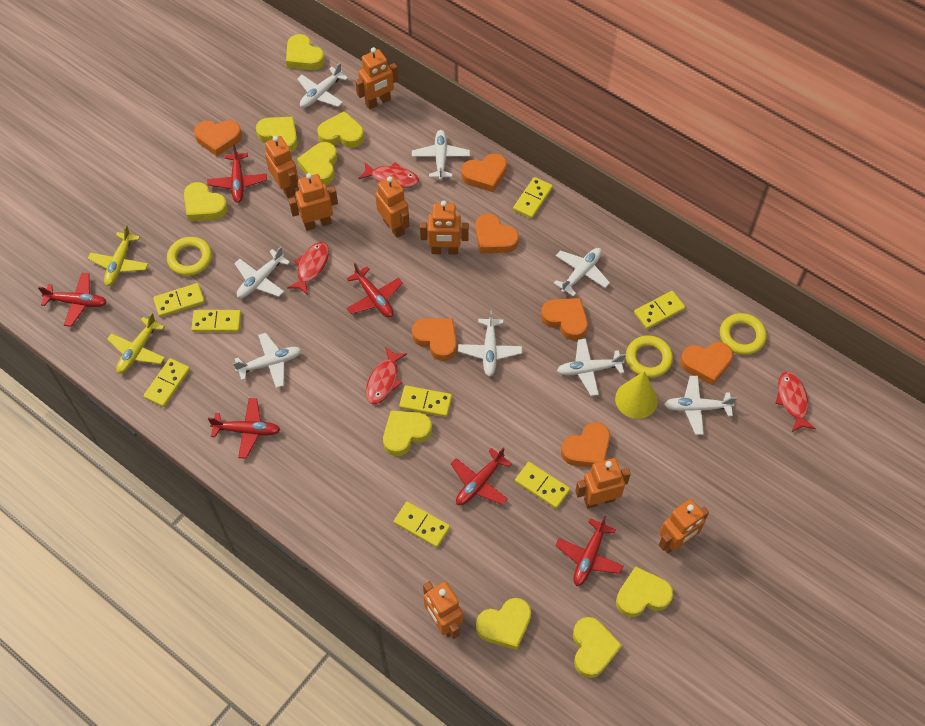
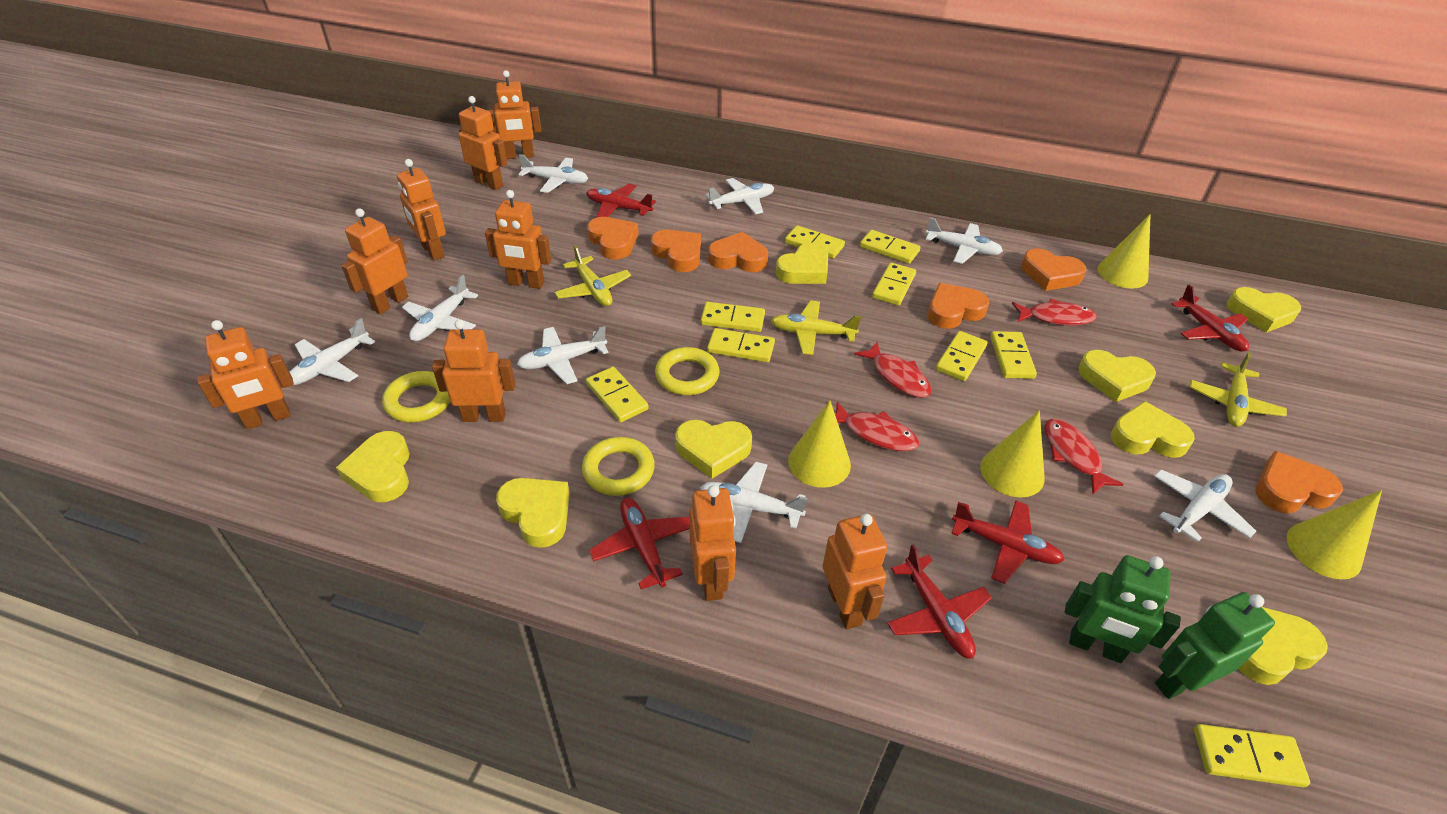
green robot: none = 0 -> [1065,555,1180,663] [1155,592,1275,699] = 2
orange heart: [194,120,242,156] [412,318,457,361] [461,153,507,192] [475,214,519,253] [541,298,588,340] [561,422,610,467] [680,342,733,385] = 7 -> [587,217,639,259] [651,230,701,272] [708,232,768,272] [928,283,989,329] [1021,248,1086,291] [1255,451,1343,513] = 6
orange robot: [265,136,298,198] [289,173,338,231] [355,47,398,109] [375,176,410,238] [420,200,469,255] [423,581,463,639] [575,458,631,509] [659,499,709,553] = 8 -> [197,320,294,429] [341,208,408,314] [397,159,446,261] [432,319,515,422] [459,96,508,190] [485,190,551,289] [487,70,542,159] [689,485,736,601] [823,514,887,629] = 9
red plane: [38,273,107,327] [208,144,267,203] [208,398,280,459] [346,263,403,318] [451,448,512,505] [555,516,623,586] = 6 -> [586,184,656,217] [589,498,690,589] [887,544,992,659] [951,501,1065,584] [1172,285,1249,352] = 5
yellow cone: [615,371,658,419] = 1 -> [788,401,851,488] [980,410,1045,497] [1097,214,1151,288] [1287,490,1382,579] = 4
yellow domino: [143,358,190,407] [153,283,205,317] [191,310,241,332] [394,502,450,548] [399,385,452,417] [513,177,553,219] [515,462,570,509] [634,291,685,329] = 8 -> [586,367,649,422] [701,302,765,332] [707,328,775,362] [785,225,845,259] [860,230,921,264] [872,263,916,305] [935,331,987,381] [990,331,1037,379] [1194,724,1310,787] = 9
yellow heart: [184,182,228,221] [256,117,298,152] [286,34,325,70] [297,142,337,185] [318,111,364,148] [383,410,432,456] [476,598,531,650] [573,617,622,678] [616,566,673,617] = 9 -> [336,431,410,502] [496,478,570,548] [675,420,752,479] [775,243,828,284] [1078,350,1156,402] [1111,401,1195,458] [1227,287,1301,333] [1238,607,1328,685] = 8
yellow plane: [88,225,148,286] [107,312,165,373] = 2 -> [555,245,631,306] [771,300,861,355] [1190,352,1287,427] = 3

